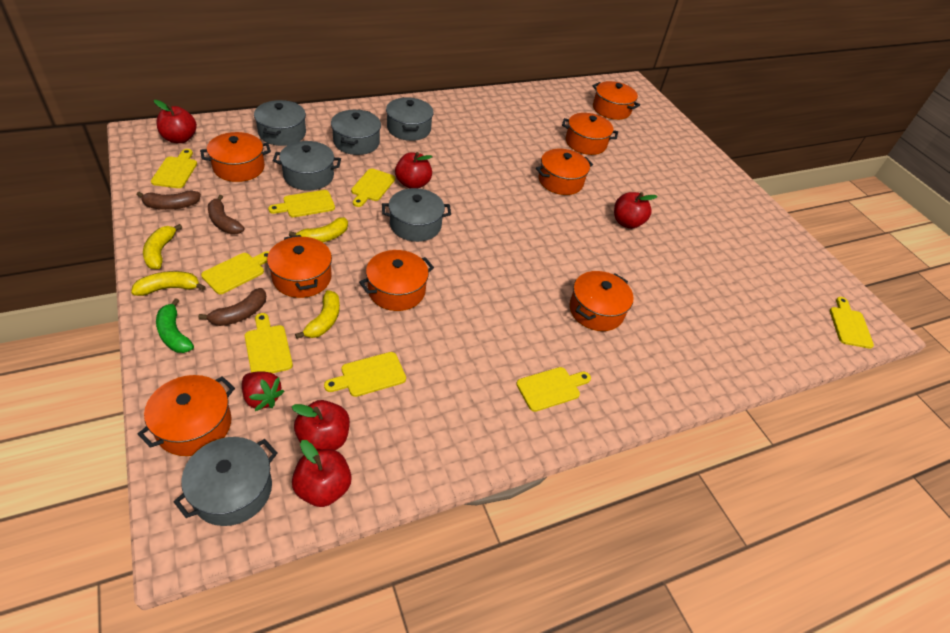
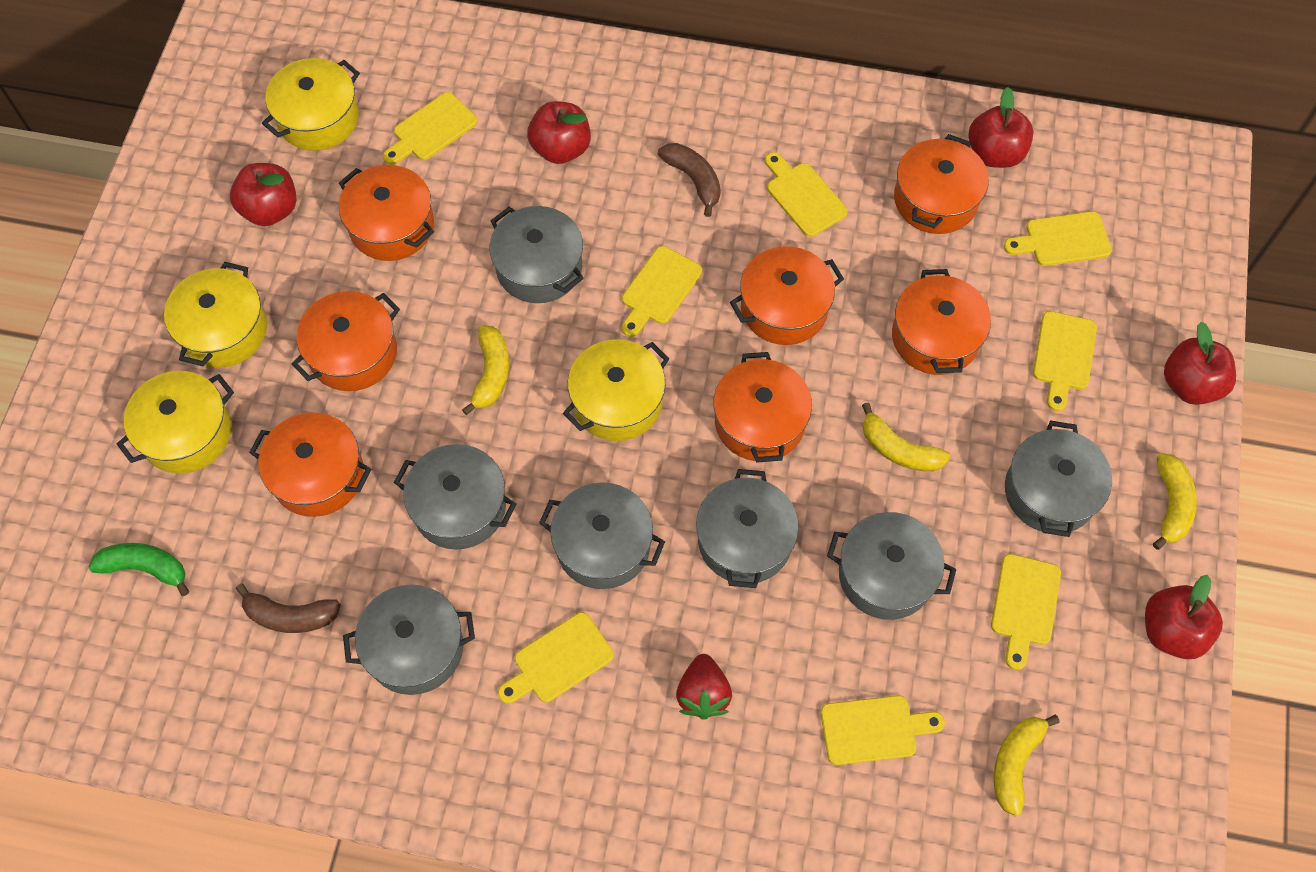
brown banana: [137,191,201,210] [198,288,266,326] [208,195,244,234] = 3 -> [236,584,341,633] [658,143,721,217] = 2
grey pot: [174,437,277,526] [254,100,306,146] [273,141,341,191] [331,109,381,155] [382,188,451,242] [386,97,434,141] = 6 -> [343,584,475,695] [394,444,516,550] [490,206,584,303] [539,482,665,589] [696,469,799,588] [827,512,956,620] [1005,421,1112,537] = 7
orange pot: [138,375,235,456] [200,132,271,182] [267,235,332,298] [359,250,434,311] [536,149,593,195] [562,113,618,155] [569,271,634,331] [593,81,640,120] = 8 -> [249,412,371,517] [292,291,400,391] [339,165,434,261] [714,352,812,463] [730,246,844,345] [892,269,991,375] [894,134,989,234] = 7
yellow pot: none = 0 -> [117,371,234,473] [164,262,267,368] [262,58,360,151] [563,339,669,441] = 4

